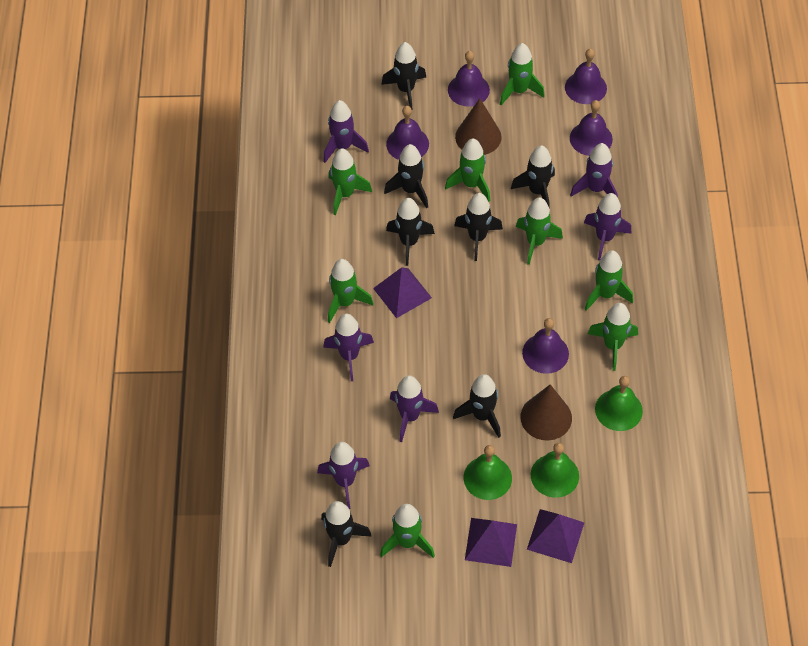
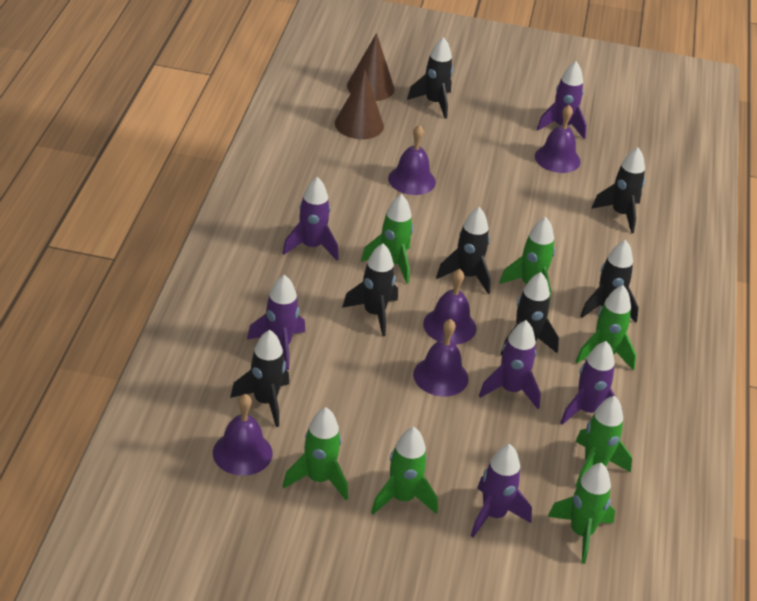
green bell: [464,445,512,500] [531,443,579,498] [595,376,643,431] = 3 -> none = 0
green rocket: [328,259,374,323] [329,148,372,215] [380,504,435,558] [445,138,490,202] [500,43,545,105] [516,197,563,265] [584,250,633,311] [588,303,638,371] = 8 -> [283,407,348,500] [361,194,413,284] [371,427,438,514] [499,217,555,305] [547,463,615,564] [575,396,632,487] [576,285,636,370] = 7
purple pyramid: [373,267,432,318] [465,518,517,567] [527,509,584,563] = 3 -> none = 0

